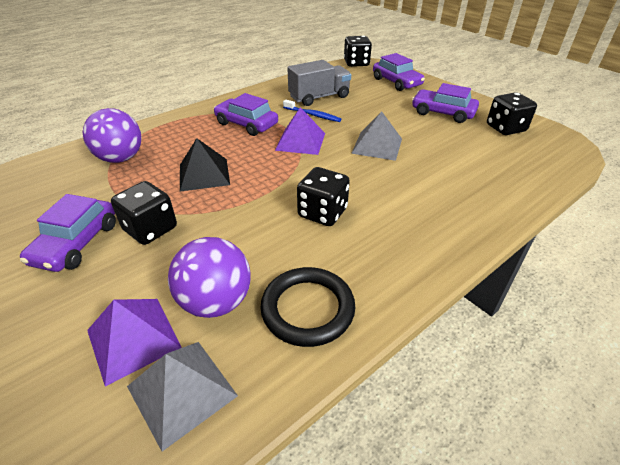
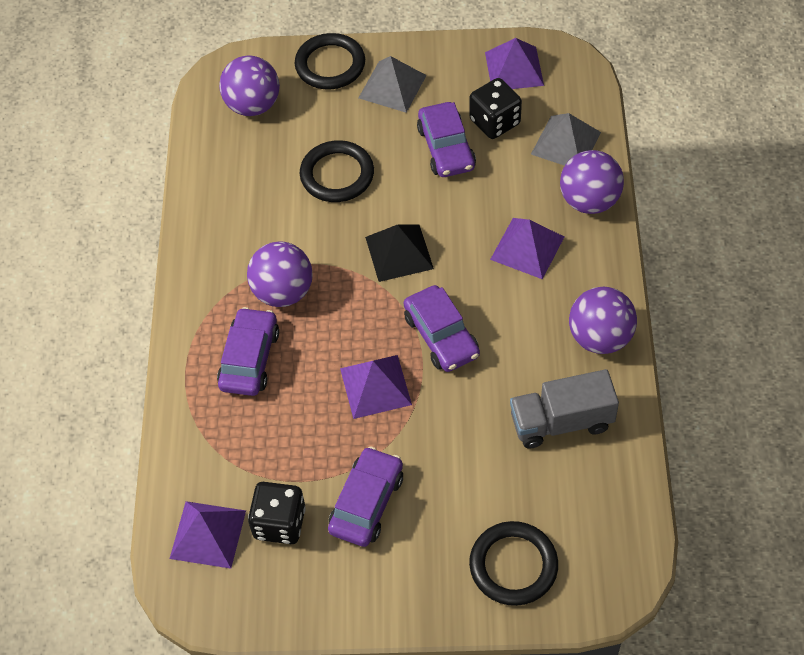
black dice: [111,181,177,245] [297,167,350,226] [344,36,372,67] [487,92,537,135] = 4 -> [248,482,306,544] [469,78,522,139] = 2
black ring: [260,267,356,347] = 1 -> [295,33,365,89] [300,140,374,202] [469,521,558,606] = 3
blue toothbrush: [283,99,341,122] = 1 -> none = 0
purple ball: [83,108,142,163] [168,237,251,318] = 2 -> [219,55,280,116] [247,242,313,307] [560,150,624,214] [569,287,637,354] = 4
purple pyramid: [87,299,182,387] [275,107,325,155] = 2 -> [170,501,246,569] [340,355,412,419] [485,38,544,89] [490,218,564,279] = 4

